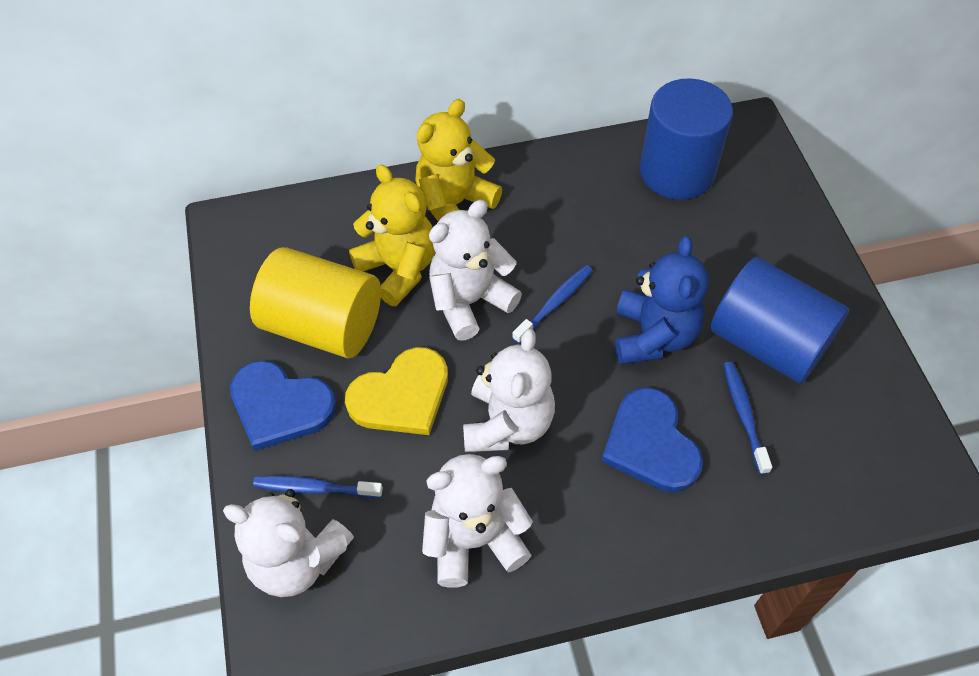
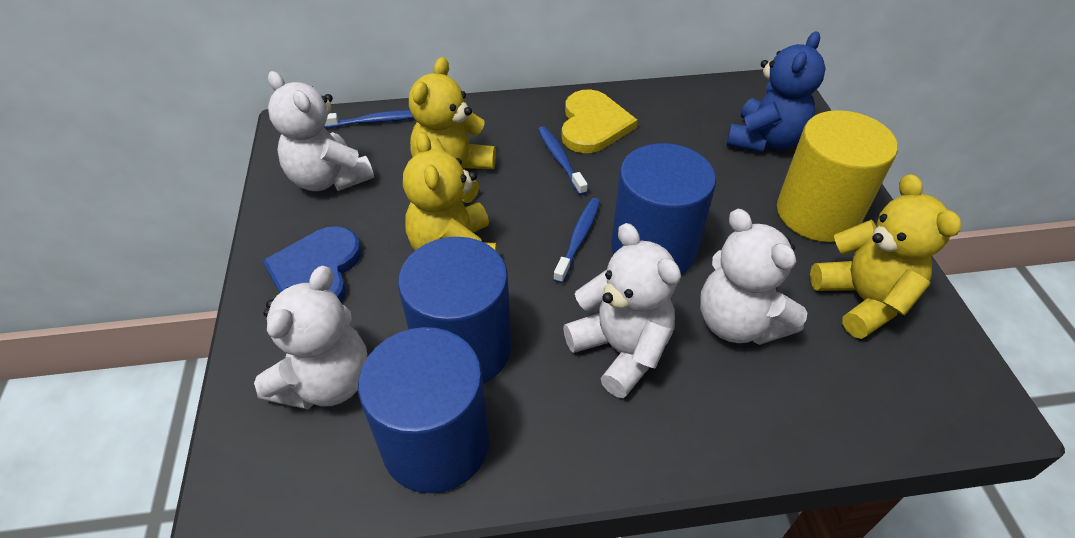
blue cylinder: [640,78,733,200] [710,257,849,384] = 2 -> [358,327,489,493] [398,237,511,384] [611,143,716,275] = 3
blue heart: [230,360,336,451] [601,387,703,492] = 2 -> [263,226,361,303] = 1
yellow teddy bear: [349,164,435,306] [415,99,502,221] = 2 -> [403,132,497,251] [409,57,496,203] [810,174,961,339] = 3

